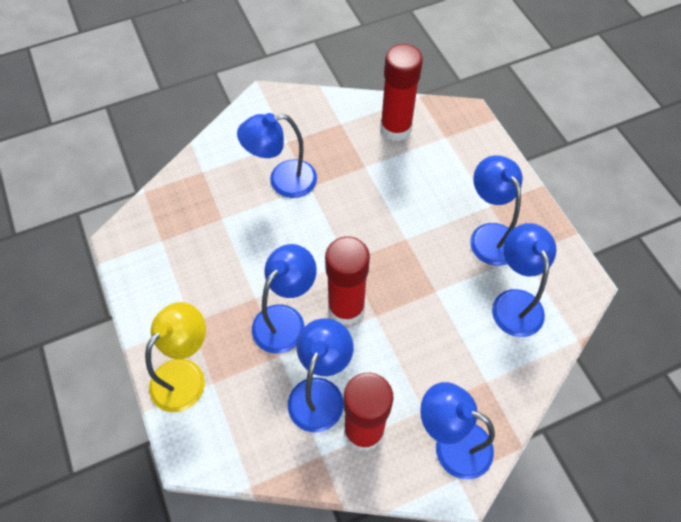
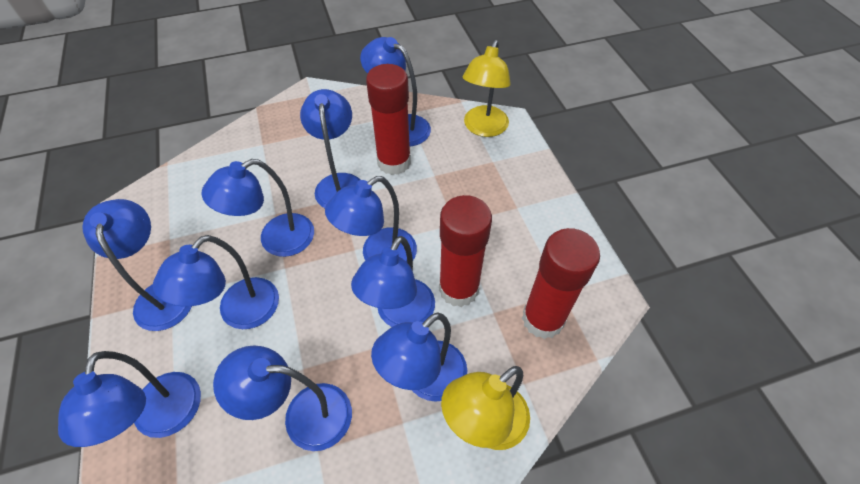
blue lamp: [237,113,317,198] [252,244,317,354] [288,318,353,432] [420,382,495,480] [470,155,523,266] [492,223,556,337] = 6 -> [58,351,201,447] [82,199,192,331] [153,235,279,329] [201,159,314,257] [213,345,352,451] [300,89,361,208] [325,176,417,262] [351,236,435,327] [360,37,431,146] [371,312,467,402] = 10
yellow lamp: [145,302,206,412] = 1 -> [441,366,530,450] [463,40,511,137] = 2

